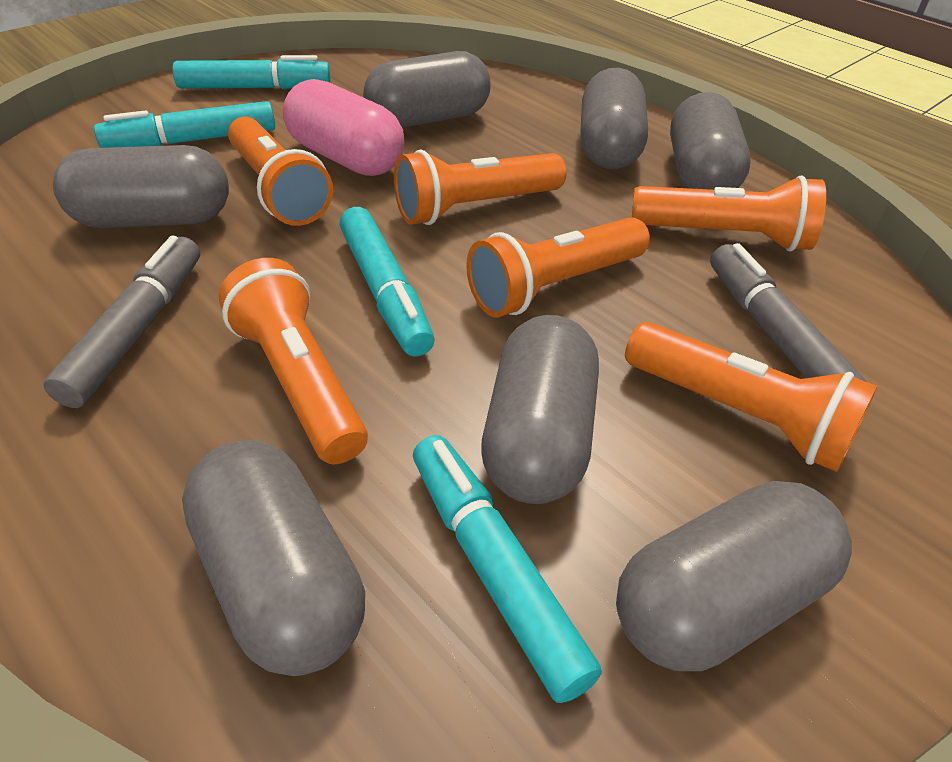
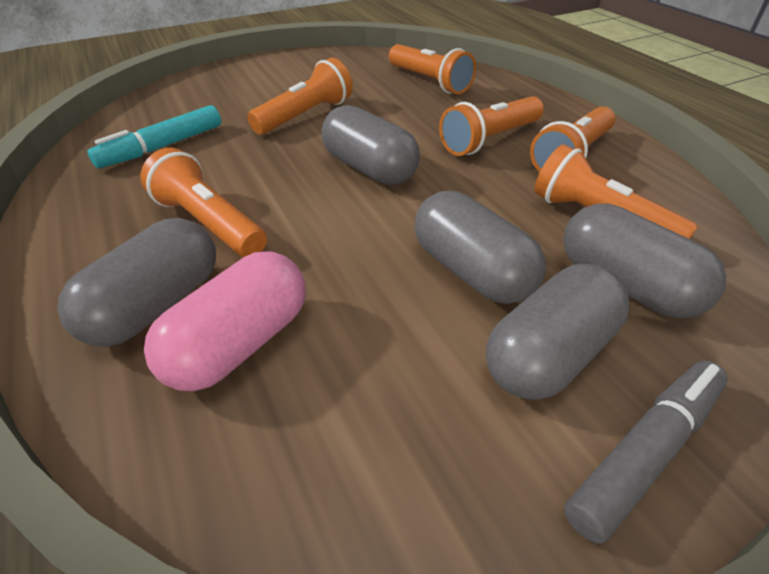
grey capsule: [53,145,229,228] [182,440,365,676] [363,51,490,128] [481,315,599,504] [580,68,648,169] [616,481,852,671] [670,92,750,190] = 7 -> [57,218,216,347] [321,105,420,185] [414,191,546,304] [486,264,629,400] [563,204,726,318] = 5
grey marker: [43,235,200,408] [710,243,867,382] = 2 -> [564,361,728,544] = 1
turquoise marker: [94,101,275,148] [172,55,330,89] [339,207,435,357] [413,435,602,703] = 4 -> [87,105,221,168] = 1

